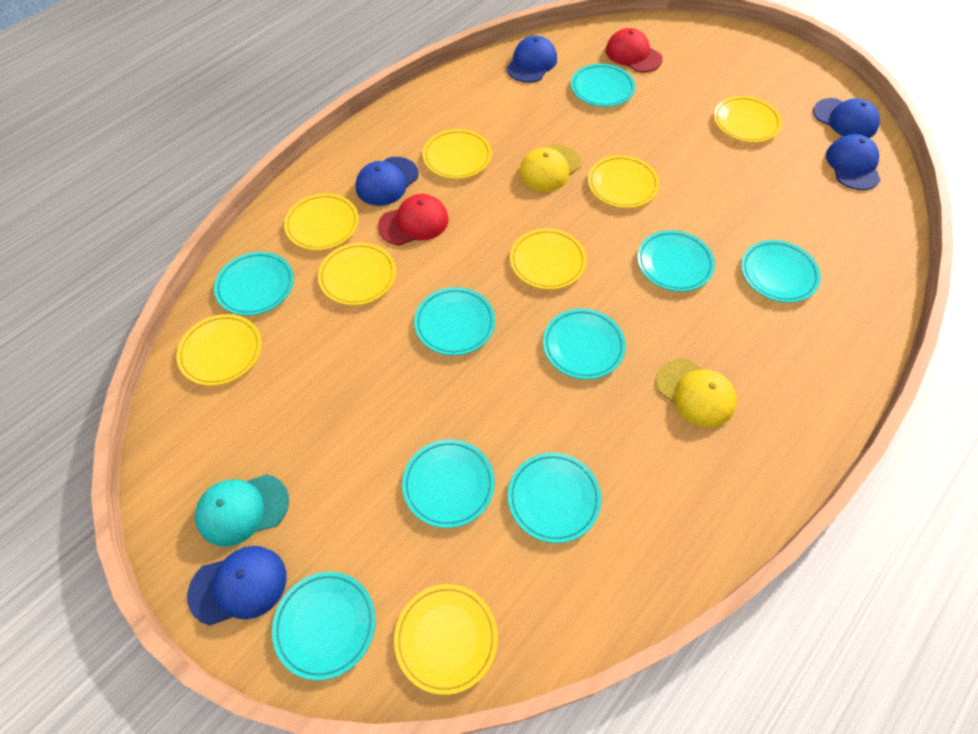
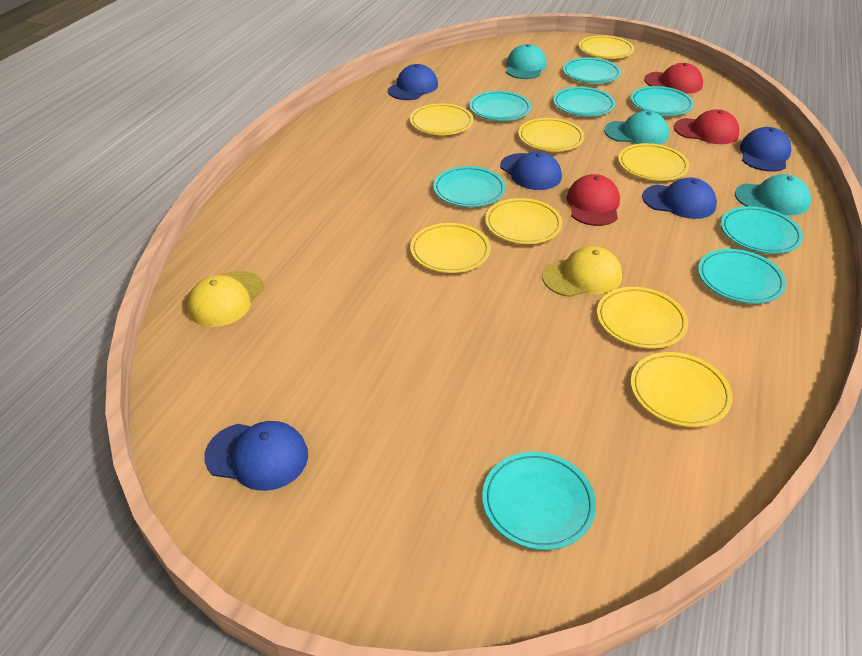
red cap: [378,194,449,245] [606,28,662,73] = 2 -> [567,174,620,226] [644,63,703,94] [674,109,740,144] = 3
turquoise cap: [195,474,289,547] = 1 -> [506,44,547,79] [604,111,669,145] [735,174,811,215] = 3
turquoise plate: [214,252,294,316] [272,572,376,680] [402,439,495,528] [414,287,495,355] [508,452,601,543] [543,308,626,379] [571,64,635,107] [637,230,715,292] [741,240,821,303] = 9 -> [433,166,506,207] [469,91,531,121] [482,452,596,550] [553,87,615,116] [563,58,621,83] [631,86,694,116] [698,249,786,304] [721,206,803,254] = 8

